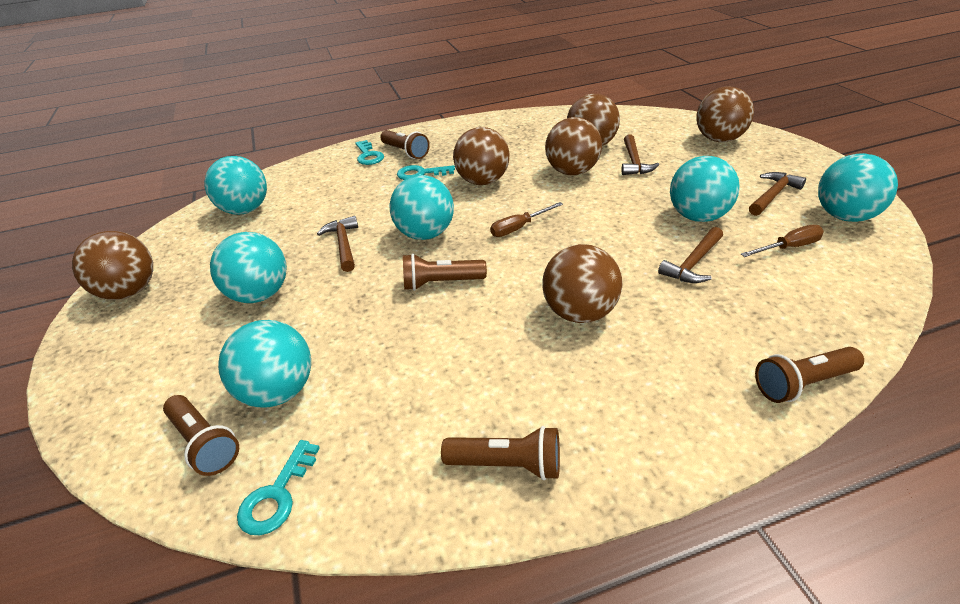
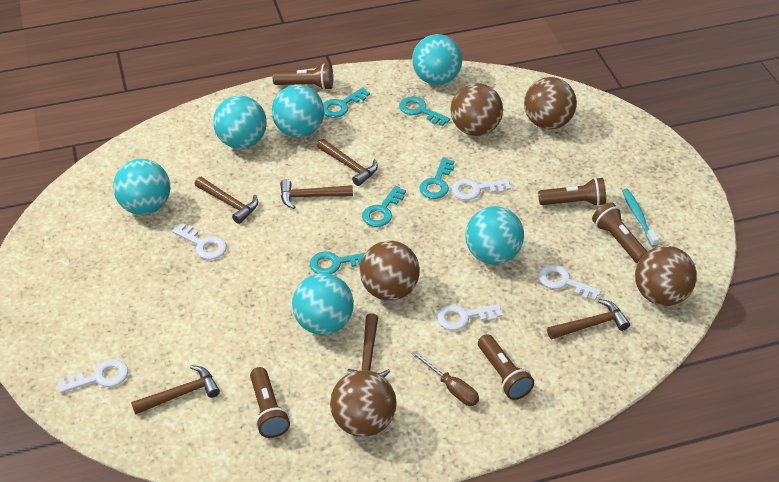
brown ball: [72,231,153,300] [453,127,509,185] [543,244,622,323] [545,117,602,175] [567,94,620,146] [696,87,754,142] = 6 -> [330,370,396,437] [360,241,420,301] [450,83,503,136] [524,77,577,130] [635,246,697,306] = 5
brown hammer: [317,216,358,272] [622,134,659,175] [658,227,723,283] [749,172,806,216] = 4 -> [131,365,220,415] [195,177,258,224] [280,179,353,209] [317,139,378,186] [347,313,390,377] [547,299,630,339] = 6
brown screwdriver: [490,202,563,237] [741,225,824,257] = 2 -> [411,351,479,406] = 1
turquoise key: [237,440,320,535] [356,140,384,165] [397,165,455,180] = 3 -> [310,252,365,274] [323,87,370,118] [362,186,406,227] [399,96,450,126] [419,158,454,199] = 5
turquoise toothbrush: none = 0 -> [622,189,659,247] = 1
white key: none = 0 -> [59,359,128,393] [172,223,227,260] [437,304,502,330] [451,179,511,200] [538,265,601,301] = 5

